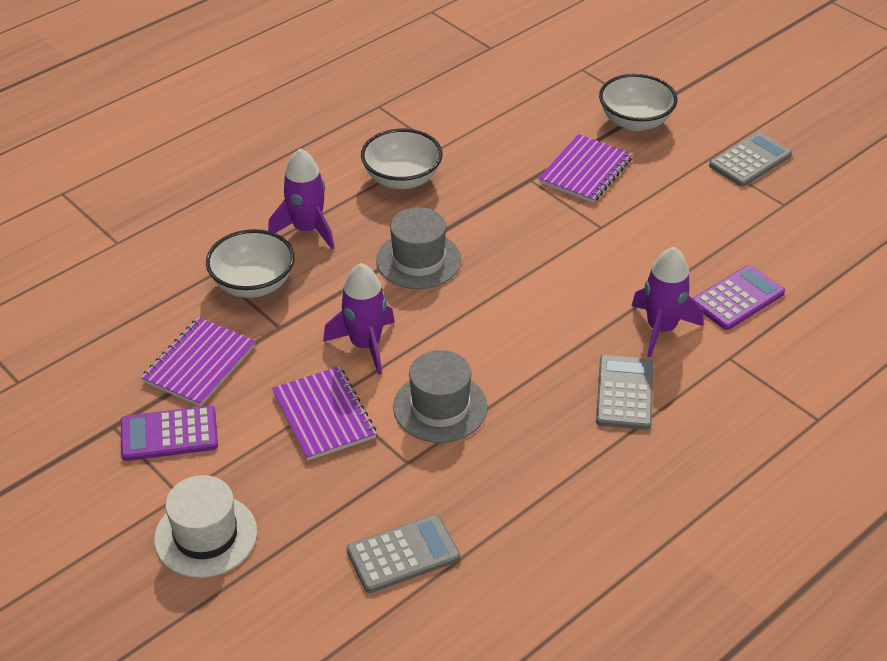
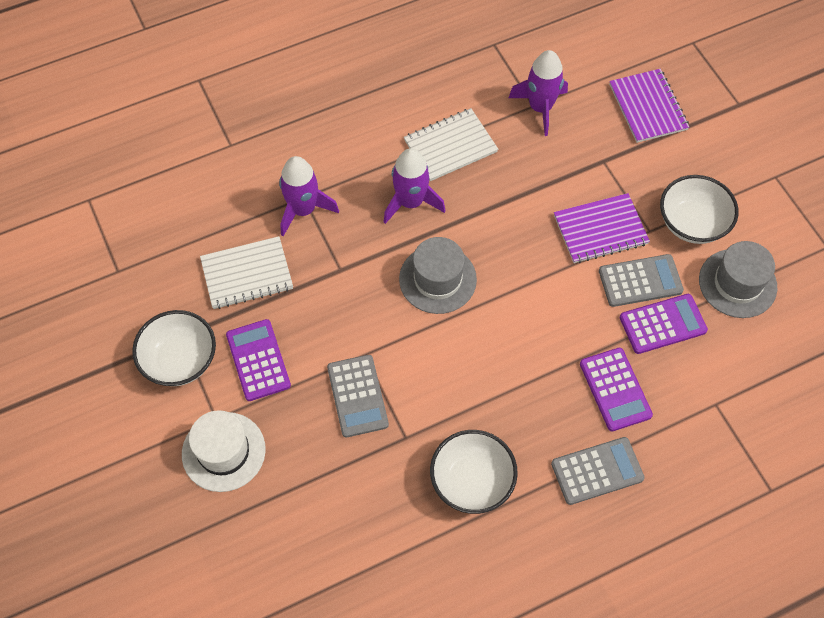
purple calculator: [121,405,218,461] [693,265,785,330] = 2 -> [226,319,291,401] [580,348,653,431] [620,294,708,354] = 3
purple notebook: [141,317,256,406] [272,366,377,461] [538,134,632,203] = 3 -> [554,193,650,263] [609,69,689,143] = 2
white notebook: none = 0 -> [200,236,293,309] [404,108,498,181] = 2

